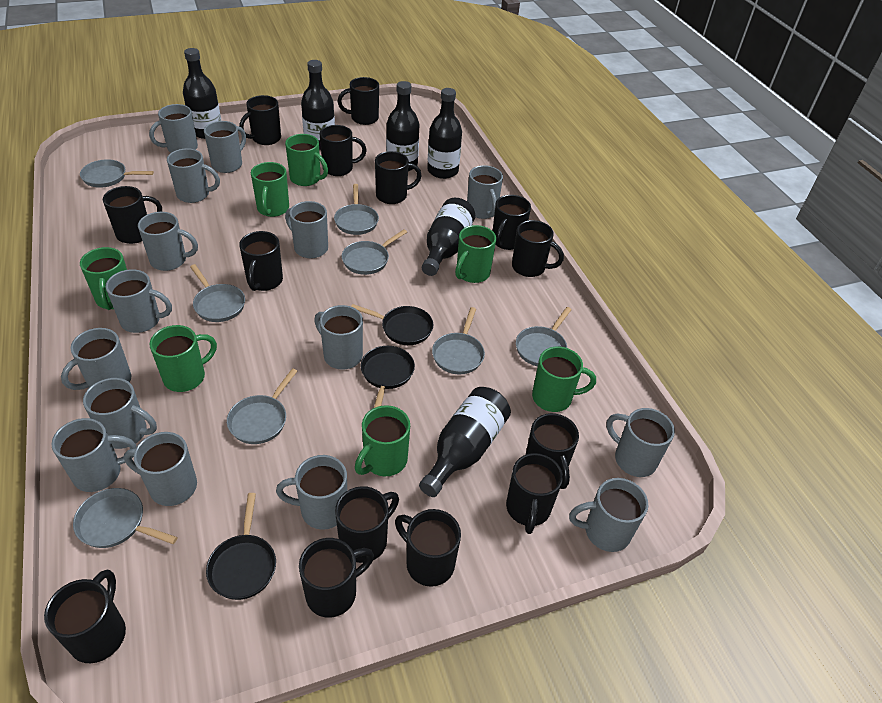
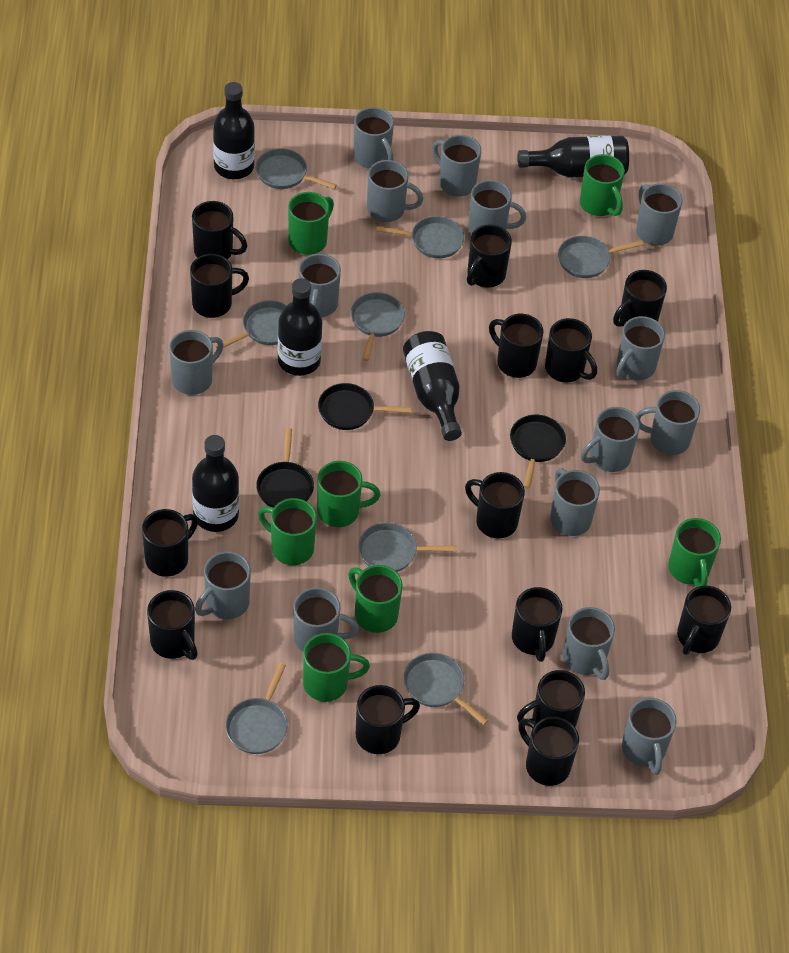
black bottle: [183,48,221,139] [301,60,335,150] [386,81,419,171] [419,387,511,497] [422,198,475,276] [427,88,462,179] = 6 -> [192,435,239,532] [213,82,255,179] [278,278,322,376] [403,331,462,441] [517,136,629,178] = 5

